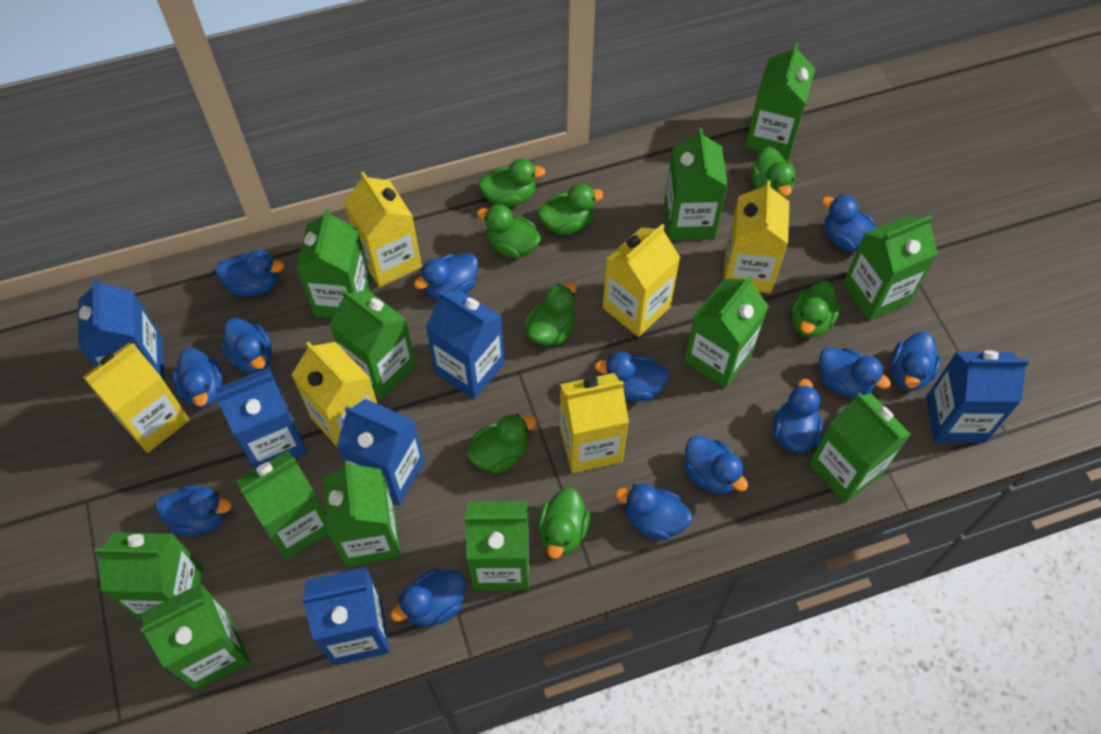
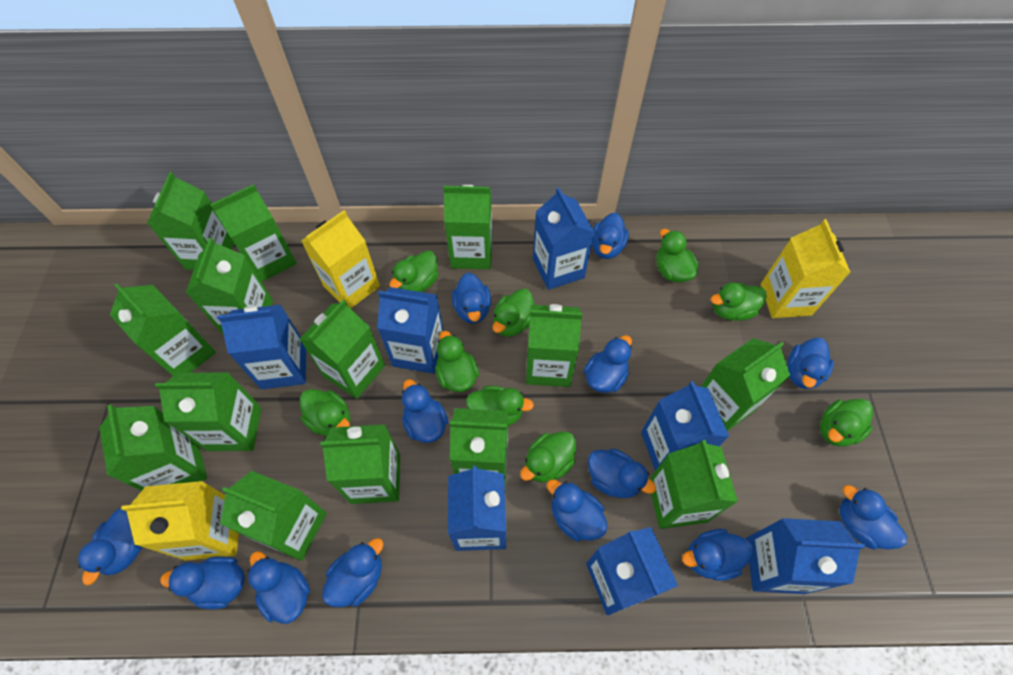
blue carton: [78,278,164,381] [215,367,307,469] [302,567,389,665] [337,399,425,505] [426,290,505,399] [926,350,1029,443] = 6 -> [217,305,306,389] [377,287,443,374] [448,466,506,551] [533,188,594,290] [586,527,678,616] [641,381,729,471] [746,518,865,594] = 7
green carton: [94,532,203,620] [140,583,250,691] [236,450,328,560] [296,209,371,318] [323,460,400,567] [329,289,416,399] [465,501,529,590] [664,128,728,240] [684,275,769,388] [745,43,815,159] [809,393,911,503] [843,215,938,321] = 12 -> [99,404,207,491] [110,283,216,376] [147,172,234,270] [155,372,262,451] [186,238,273,334] [210,184,297,282] [220,471,327,561] [300,300,385,399] [320,425,400,504] [443,185,492,269] [450,408,508,482] [526,304,582,387] [650,440,738,529] [701,338,790,431] = 14
green duck: [466,414,537,473] [477,204,541,259] [478,158,546,208] [524,282,577,346] [538,183,604,235] [538,487,590,559] [751,147,795,199] [792,281,841,338] = 8 -> [300,389,350,436] [389,251,438,292] [435,331,479,392] [466,386,534,426] [492,289,534,337] [520,431,576,482] [656,229,699,283] [711,282,767,321] [820,399,873,447] = 9
yellow carton: [83,343,190,453] [291,342,377,449] [344,172,422,287] [560,373,629,473] [603,224,680,337] [723,180,789,293] = 6 -> [121,481,239,561] [301,210,380,308] [761,219,850,318] = 3

